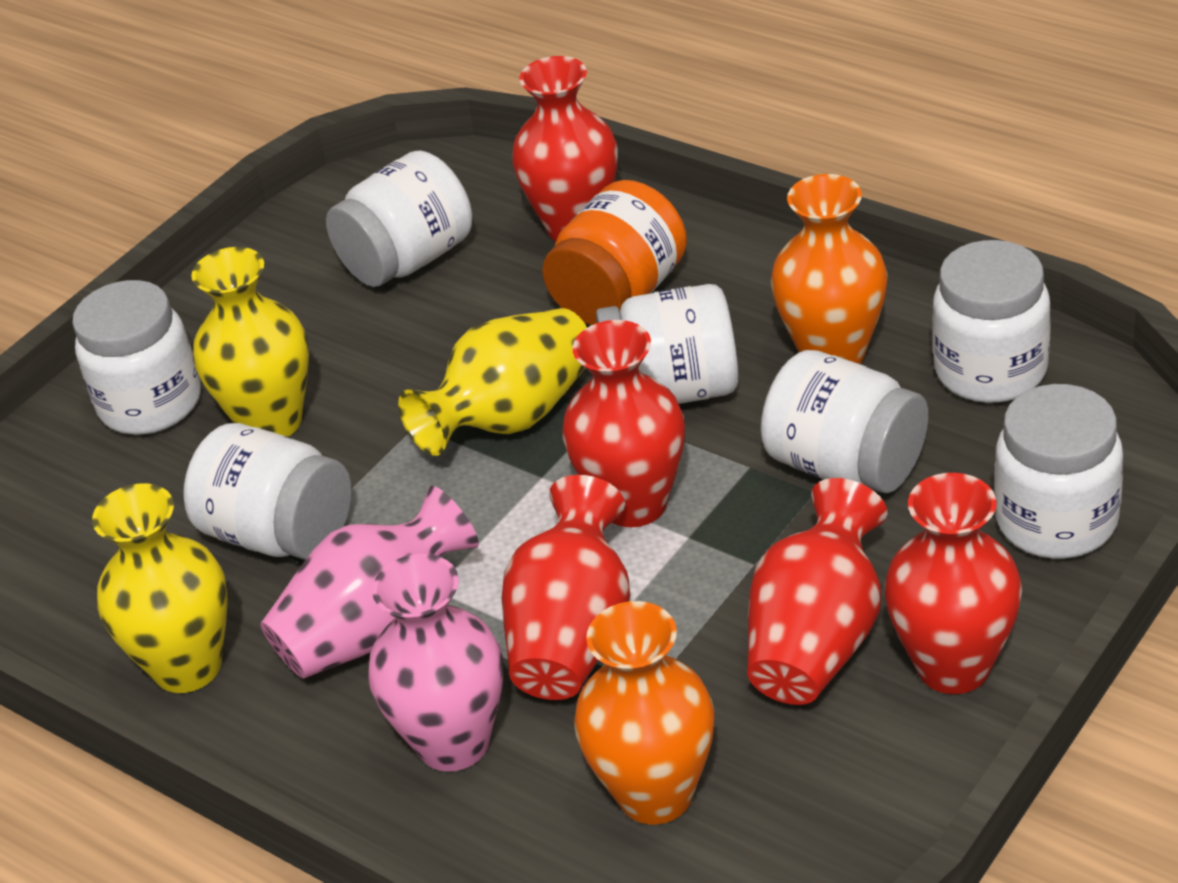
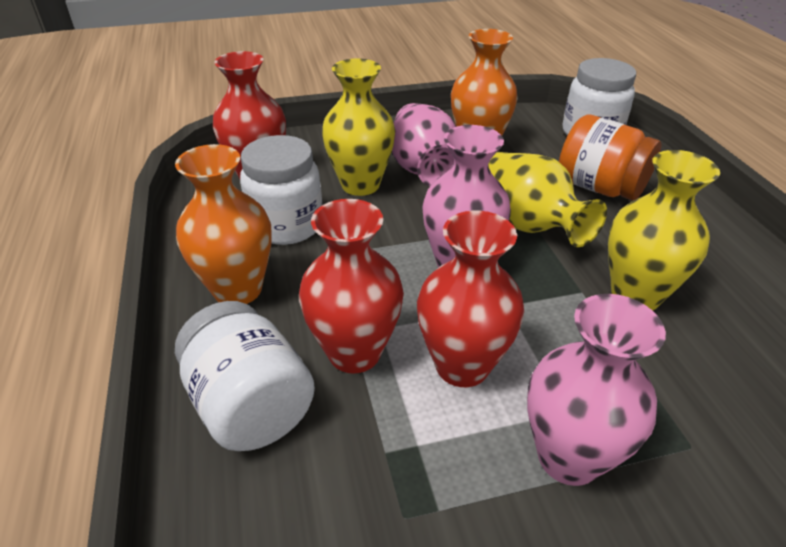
pink vase: [260,486,479,678] [368,554,503,772] = 2 -> [392,103,456,187] [422,125,511,268] [527,294,666,486] = 3
red vase: [502,475,630,700] [512,56,618,241] [562,320,685,527] [747,478,887,705] [884,473,1022,694] = 5 -> [213,51,286,179] [299,199,404,373] [417,211,524,387] = 3
white jar: [72,280,201,435] [183,423,352,560] [326,150,472,287] [596,284,738,404] [761,350,928,493] [932,240,1051,403] [994,384,1123,558] = 7 -> [175,301,315,451] [240,135,323,245] [562,58,636,136] = 3

